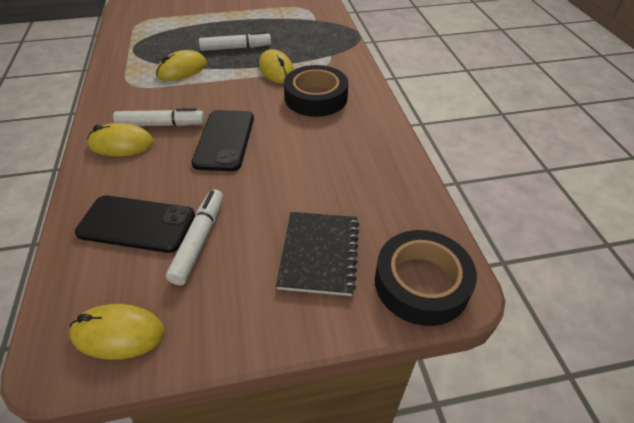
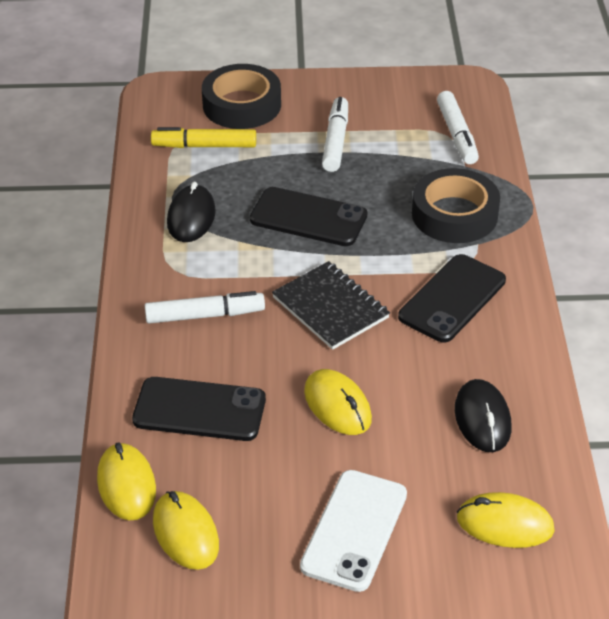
black mouse: none = 0 -> [167,181,216,242] [455,379,511,452] = 2
black phone: [75,196,195,253] [191,110,254,171] = 2 -> [132,377,266,441] [250,187,367,246] [398,254,506,343] = 3
white phone: none = 0 -> [300,470,407,592] = 1
yellow marker: none = 0 -> [151,127,256,148] = 1

